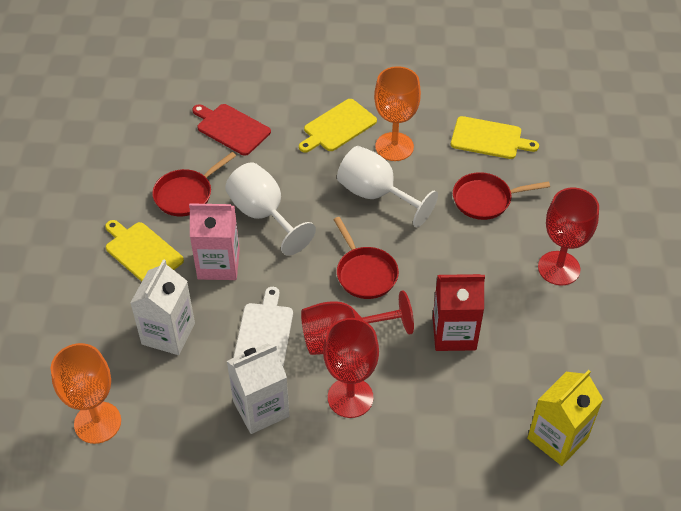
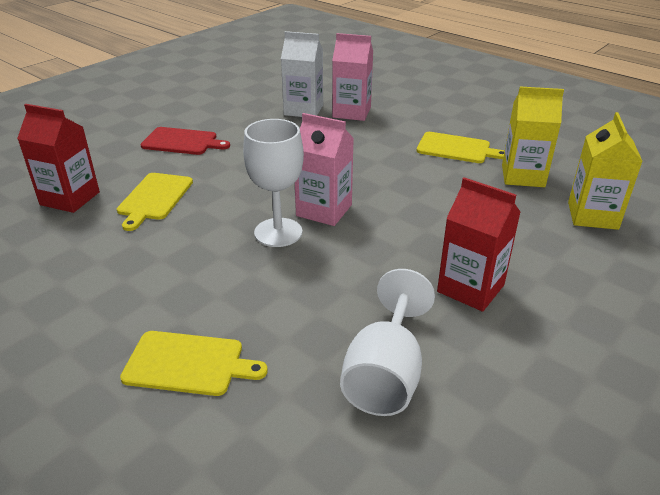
orange goblet: [51,343,121,444] [374,66,421,161] = 2 -> none = 0
pink carton: [189,203,240,280] = 1 -> [295,113,354,226] [332,33,373,121] = 2
red carton: [433,274,485,351] = 1 -> [17,104,100,213] [437,177,521,312] = 2
red goblet: [301,291,414,355] [323,318,379,418] [538,188,599,285] = 3 -> none = 0
red pan: [152,152,236,216] [333,217,399,299] [453,172,550,220] = 3 -> none = 0
white carton: [130,259,195,355] [227,343,290,434] = 2 -> [281,31,323,117] = 1
white cutting board: [233,287,293,367] = 1 -> none = 0
yellow carton: [527,370,603,466] = 1 -> [502,87,564,187] [568,112,642,230] = 2

